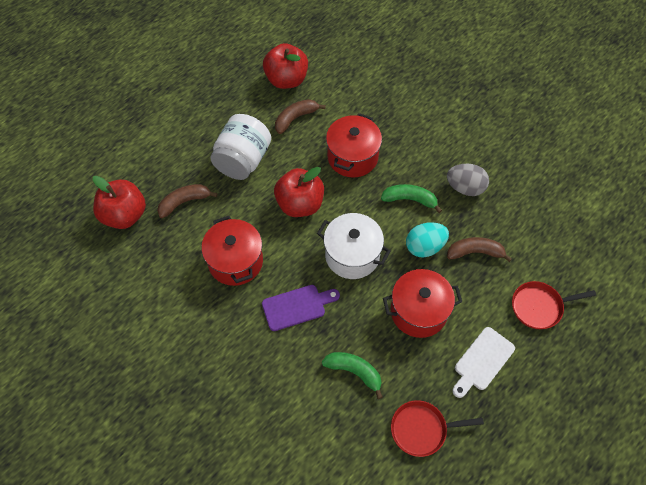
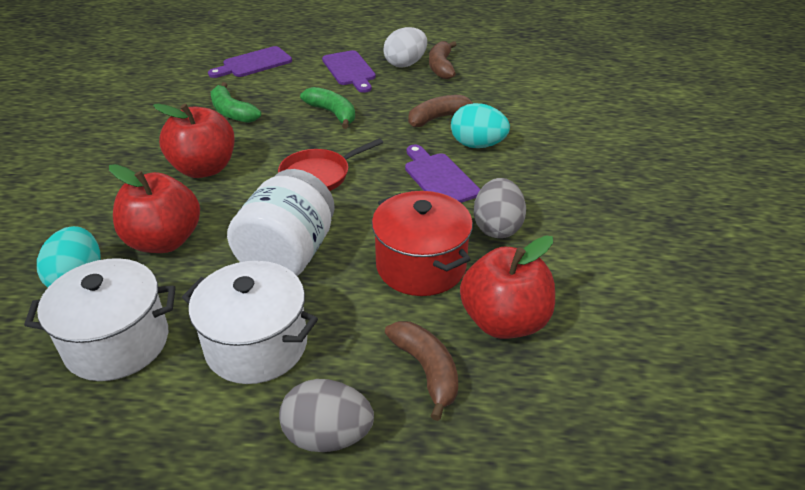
grey egg: [447,164,489,196] = 1 -> [279,379,374,452] [474,178,526,238] = 2
purple cutting board: [262,285,340,331] = 1 -> [208,46,292,78] [322,50,376,93] [405,144,481,203] = 3
red pan: [391,400,484,457] [512,281,596,329] = 2 -> [278,138,383,191] = 1
red pot: [201,216,263,286] [326,113,382,178] [383,269,462,338] = 3 -> [372,191,473,296] = 1
turquoise egg: [406,222,449,258] = 1 -> [37,226,100,288] [451,103,510,148] = 2
white cutting board: [452,327,515,398] = 1 -> none = 0
white egg: none = 0 -> [383,27,427,68] = 1
white pot: [317,213,391,279] = 1 -> [24,258,175,381] [182,261,318,384] = 2

